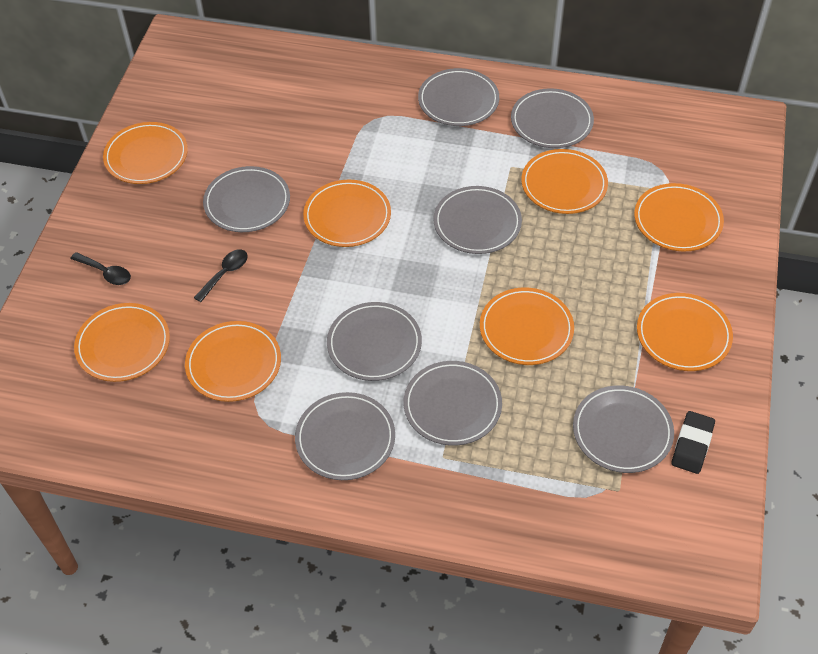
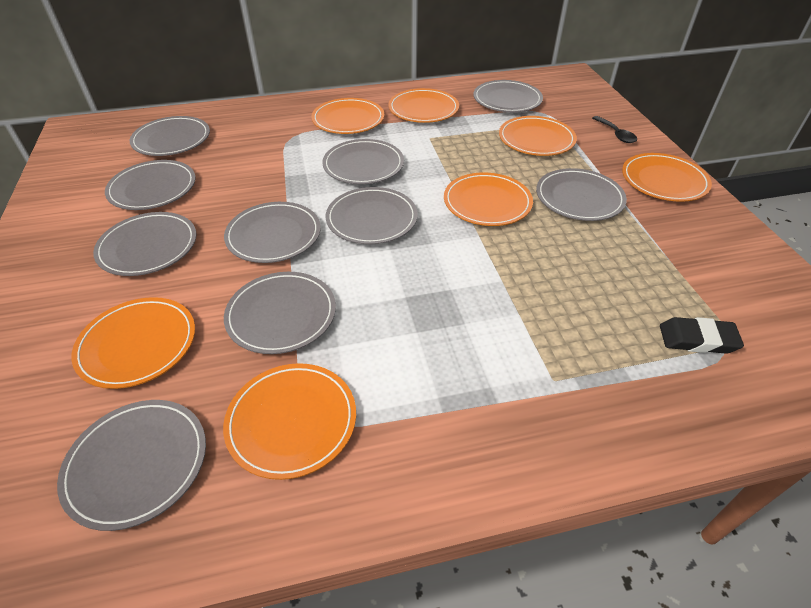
black spoon: [70,252,131,285] [194,249,248,302] = 2 -> [592,116,637,143] = 1
grey plate: [203,166,290,232] [295,392,395,480] [327,302,422,381] [404,361,502,446] [418,68,499,126] [433,186,522,254] [511,88,594,148] [573,385,674,473] = 8 -> [57,400,206,531] [93,212,196,276] [105,160,196,210] [130,116,210,156] [224,202,321,263] [224,272,336,354] [322,139,404,184] [326,187,418,244] [473,80,543,112] [536,168,627,221] = 10
orange plate: [74,303,170,382] [103,122,188,184] [185,321,281,402] [303,180,391,247] [480,288,574,365] [521,149,608,214] [634,183,724,251] [637,293,733,371] = 8 -> [71,297,195,389] [223,363,356,480] [311,98,384,134] [389,88,459,123] [444,172,533,226] [499,116,577,156] [622,153,712,202] = 7

